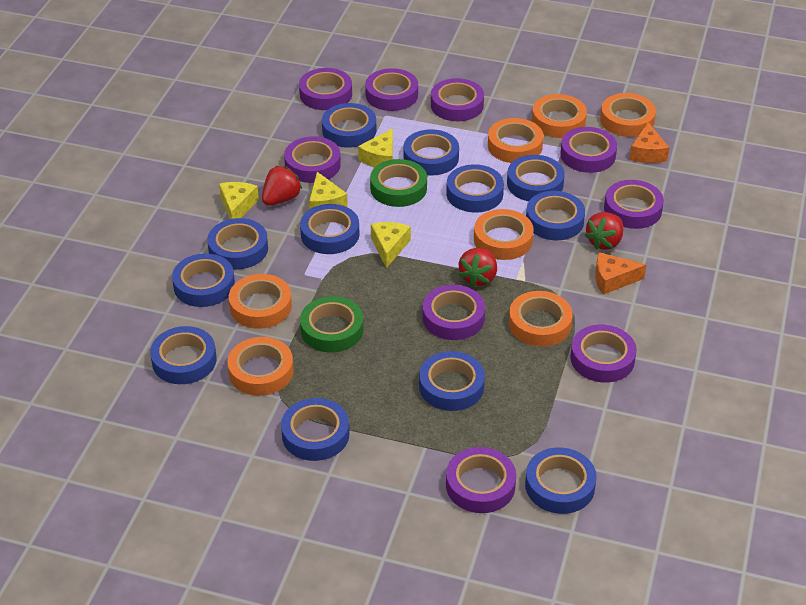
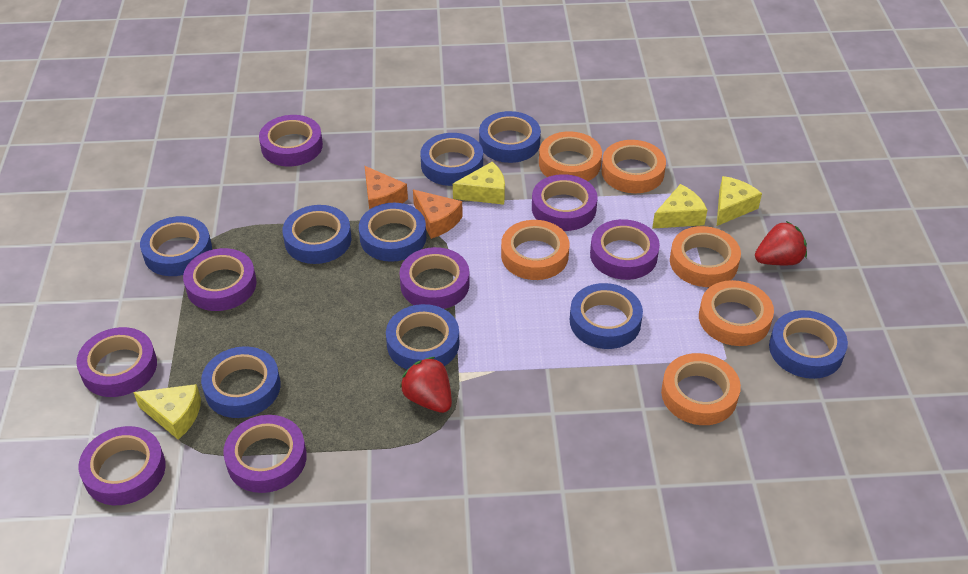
blue tape: [150,326,217,384] [172,253,235,307] [207,218,268,270] [281,398,349,461] [300,204,360,254] [322,103,376,148] [403,129,459,175] [419,351,485,411] [446,164,504,213] [507,155,565,201] [525,447,597,514] [526,191,585,240] = 12 -> [140,216,212,276] [201,346,281,418] [282,205,351,264] [359,203,426,262] [386,304,459,369] [420,133,483,186] [479,111,541,163] [570,283,643,349] [769,310,848,379] = 9
green tape: [300,296,364,353] [370,159,427,207] = 2 -> none = 0
orange tape: [227,337,294,396] [229,274,292,329] [474,209,534,260] [488,118,543,163] [509,291,573,347] [532,94,587,138] [600,93,656,137] = 7 -> [501,220,569,280] [539,131,602,181] [601,140,666,193] [661,353,741,425] [670,226,741,287] [699,280,774,346] = 6
purple tape: [284,136,341,183] [299,68,352,110] [365,68,418,111] [422,285,485,340] [431,78,484,121] [446,447,516,513] [560,127,617,173] [570,325,637,383] [604,180,664,229] = 9 -> [76,327,157,397] [79,426,166,505] [183,248,257,311] [223,415,307,493] [259,115,323,166] [399,247,470,309] [532,174,598,231] [590,219,660,280] = 8
red strawberry: [262,166,302,206] [459,248,497,287] [584,212,624,250] = 3 -> [400,357,452,413] [755,221,807,265] = 2

